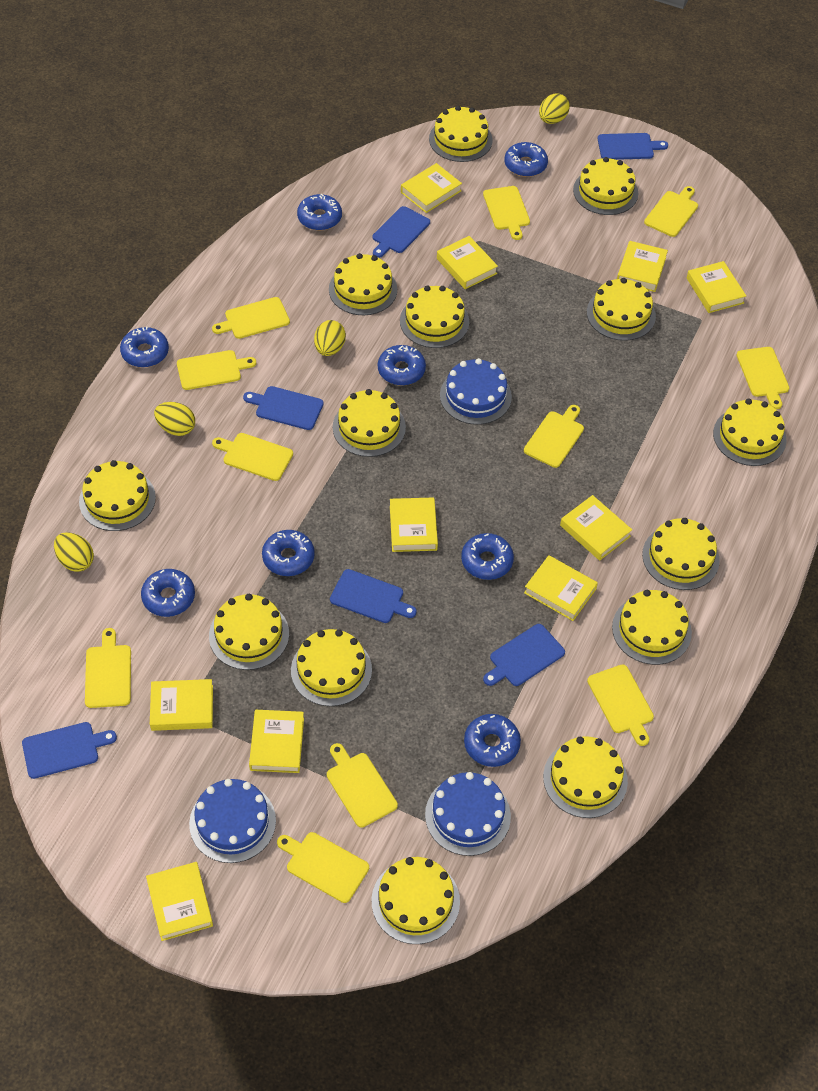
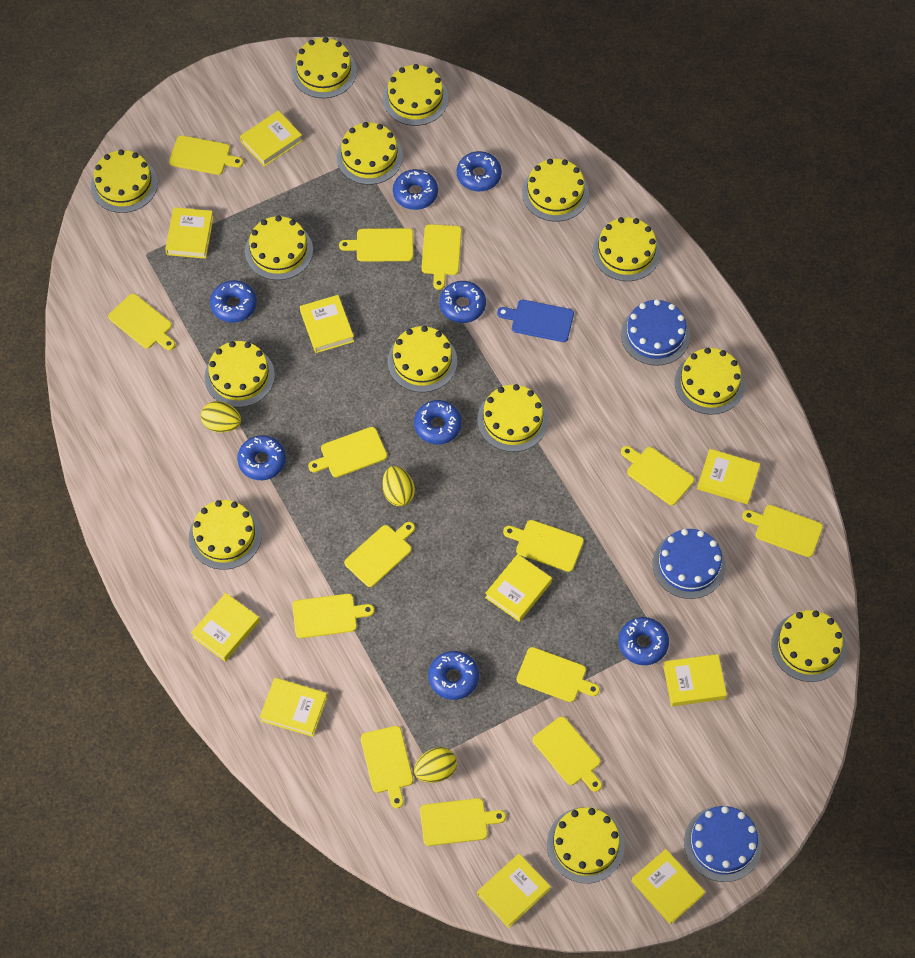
blue cutting board: [22,722,117,779] [243,386,324,430] [330,569,417,623] [373,206,430,258] [483,624,565,686] [598,133,668,160] = 6 -> [497,300,574,342] = 1
yellow cutting board: [85,628,131,708] [177,350,256,390] [212,297,290,339] [212,433,293,481] [277,832,369,903] [327,743,398,828] [483,186,530,240] [524,405,584,468] [587,664,654,746] [644,186,698,237] [737,347,789,409] = 11 -> [108,294,175,350] [169,135,244,175] [292,594,374,638] [308,427,387,478] [339,228,413,262] [344,522,415,587] [361,726,413,808] [420,798,506,846] [422,224,462,290] [503,520,584,572] [517,647,600,702] [533,716,602,792] [621,446,694,505] [742,505,823,557] = 14
yellow egg: [54,532,94,572] [154,402,195,436] [314,320,346,356] [539,93,570,124] = 4 -> [201,401,241,433] [382,466,415,506] [414,747,457,783] = 3

